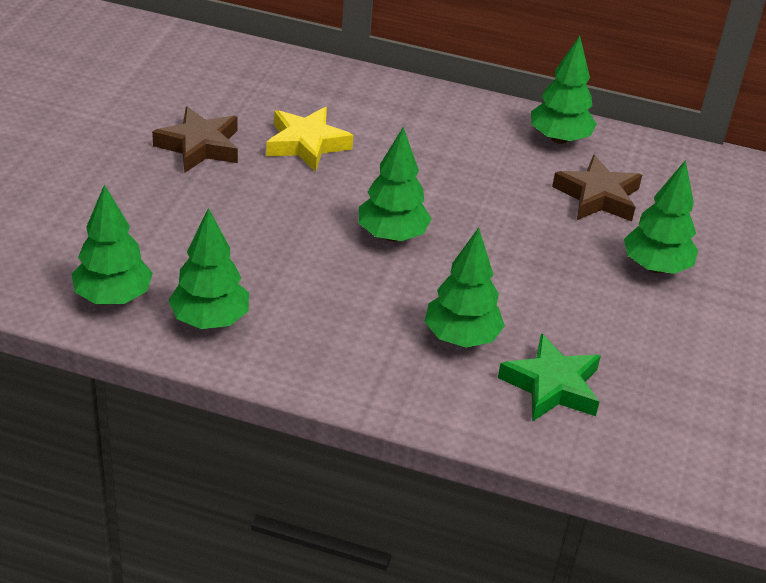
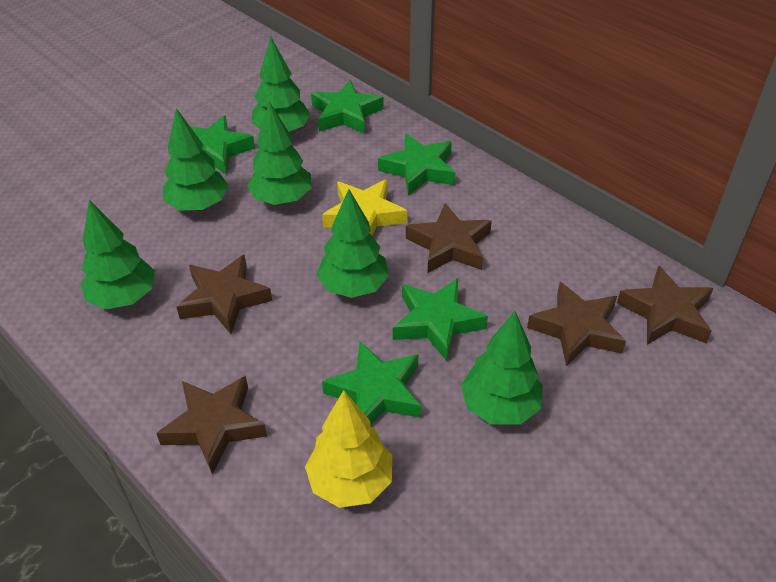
brown star: [152,106,238,173] [552,155,642,221] = 2 -> [156,376,267,474] [176,254,272,334] [406,203,492,273] [527,282,626,367] [617,265,713,345] = 5
green star: [498,333,601,422] = 1 -> [191,115,255,175] [311,80,384,134] [322,341,421,425] [378,134,456,196] [393,278,488,361] = 5
yellow tree: none = 0 -> [305,390,392,508] = 1

